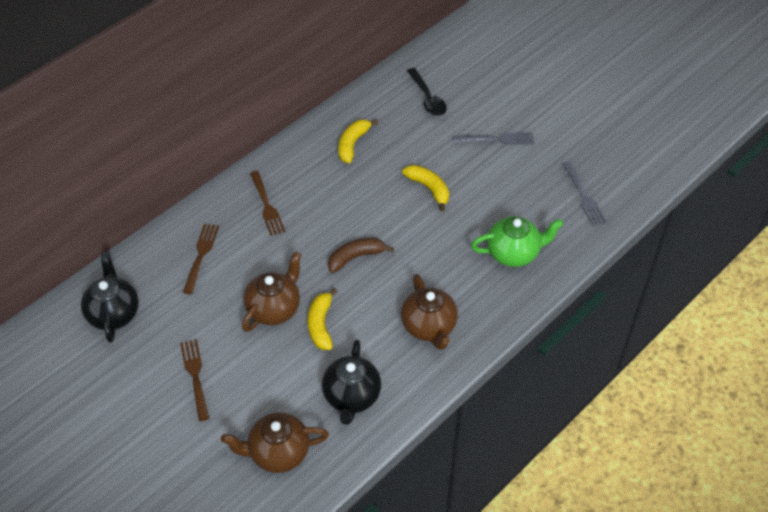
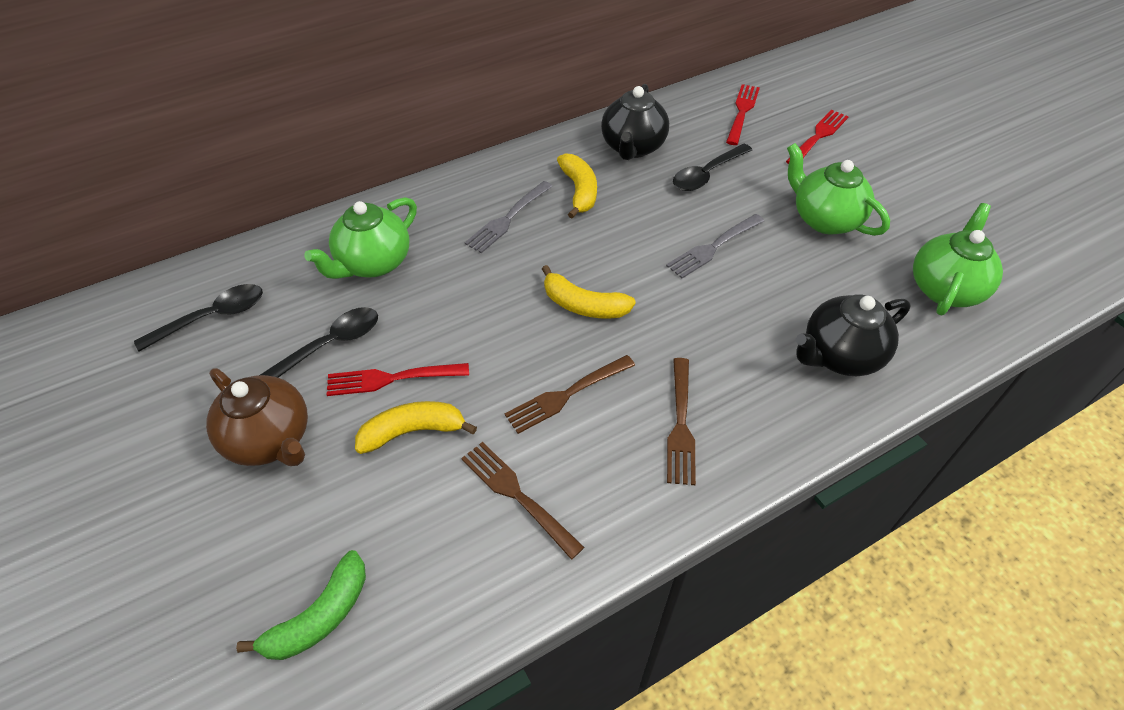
black spoon: [407,68,447,116] = 1 -> [134,284,263,352] [260,307,378,378] [673,143,752,191] = 3
brown banana: [328,238,394,273] = 1 -> none = 0
brown teapot: [221,412,329,473] [242,251,302,332] [401,274,458,350] = 3 -> [206,368,308,466] = 1
green banana: none = 0 -> [236,550,366,660] = 1
green teapot: [471,216,563,267] = 1 -> [304,197,417,279] [787,143,890,236] [913,203,1003,315] = 3
red fork: none = 0 -> [327,363,469,396] [726,84,760,145] [786,110,849,164] = 3

